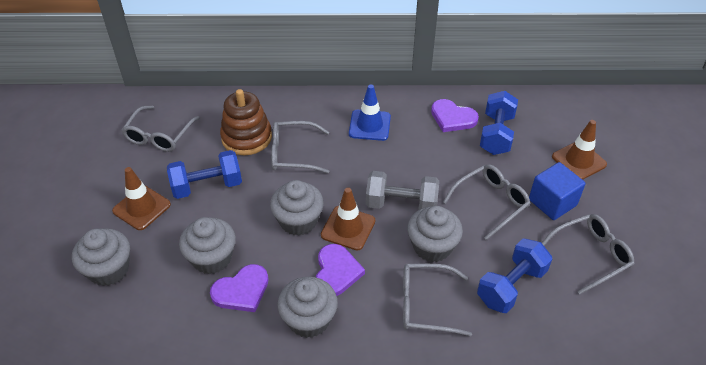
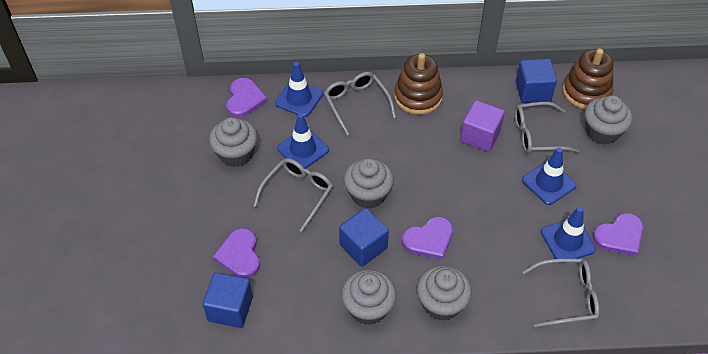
blue cube: [529,162,586,220] = 1 -> [203,273,253,328] [339,208,389,267] [516,59,557,103] = 3
blue dumbbell: [167,150,242,199] [477,238,552,313] [480,91,518,155] = 3 -> none = 0
blue traffic cone: [349,84,391,141] = 1 -> [275,62,323,117] [277,113,329,169] [522,148,576,205] [541,207,596,263] = 4
brown stacking toy: [220,89,272,155] = 1 -> [394,53,443,115] [563,49,613,109] = 2
brown traffic cone: [112,167,171,230] [321,187,375,250] [552,120,607,180] = 3 -> none = 0
grey dumbbell: [366,171,439,210] = 1 -> none = 0
grey glasses: [122,106,200,152] [271,121,330,174] [403,264,472,336] [443,164,531,240] [542,214,635,295] = 5 -> [253,158,333,232] [324,72,396,136] [515,102,580,154] [522,259,600,327] = 4
purple cube: none = 0 -> [460,100,505,152] = 1
purple heart: [210,264,269,312] [316,244,365,296] [431,99,479,132] = 3 -> [213,228,260,278] [226,78,268,118] [402,216,453,260] [593,213,643,256] = 4

